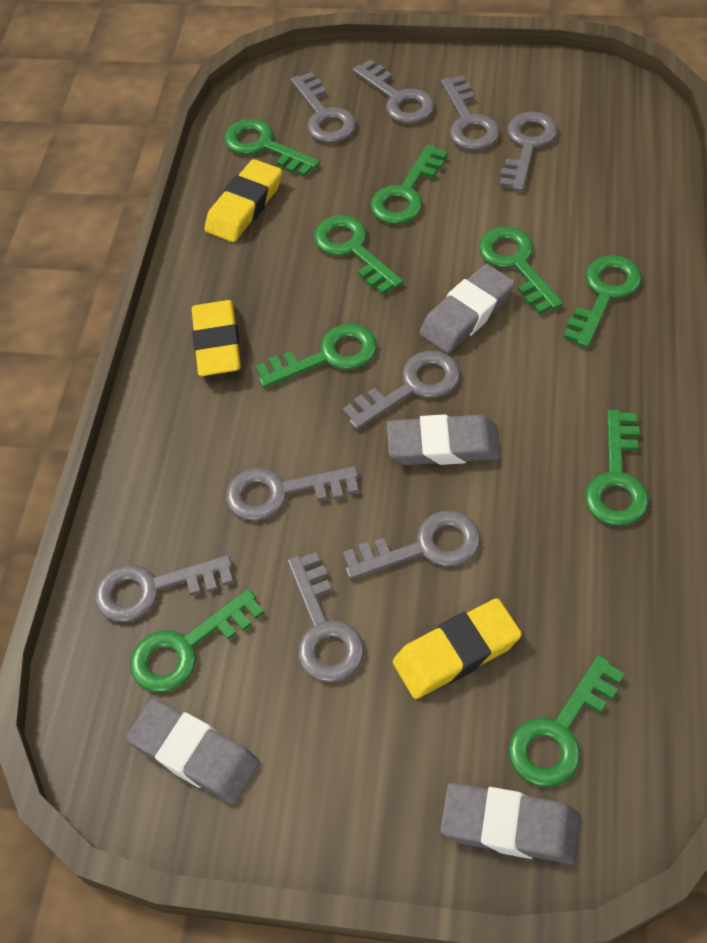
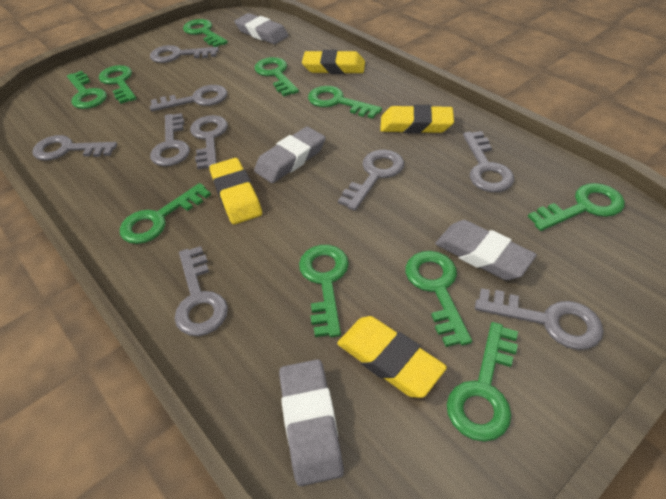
green key: [130,589,264,692] [224,119,320,177] [256,324,377,388] [314,215,403,295] [370,145,447,224] [479,227,563,315] [509,655,625,787] [564,255,642,348] [585,410,649,526] = 9 -> [67,71,107,109] [99,65,136,104] [120,183,211,244] [183,19,228,47] [255,57,299,96] [299,245,349,337] [308,86,382,119] [405,251,472,347] [447,322,518,441] [528,183,625,231] = 10
yellow eraser: [192,300,241,376] [205,159,282,242] [393,598,522,699] = 3 -> [209,158,262,224] [302,50,365,74] [337,316,447,398] [380,105,454,134] = 4

